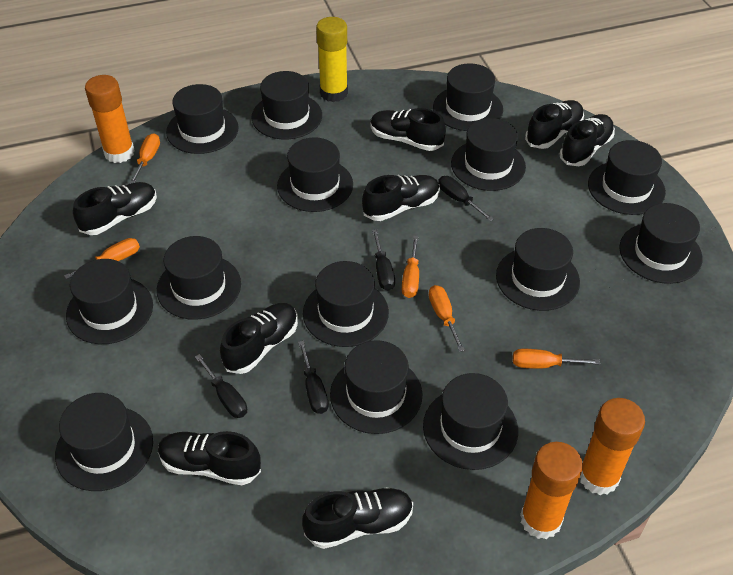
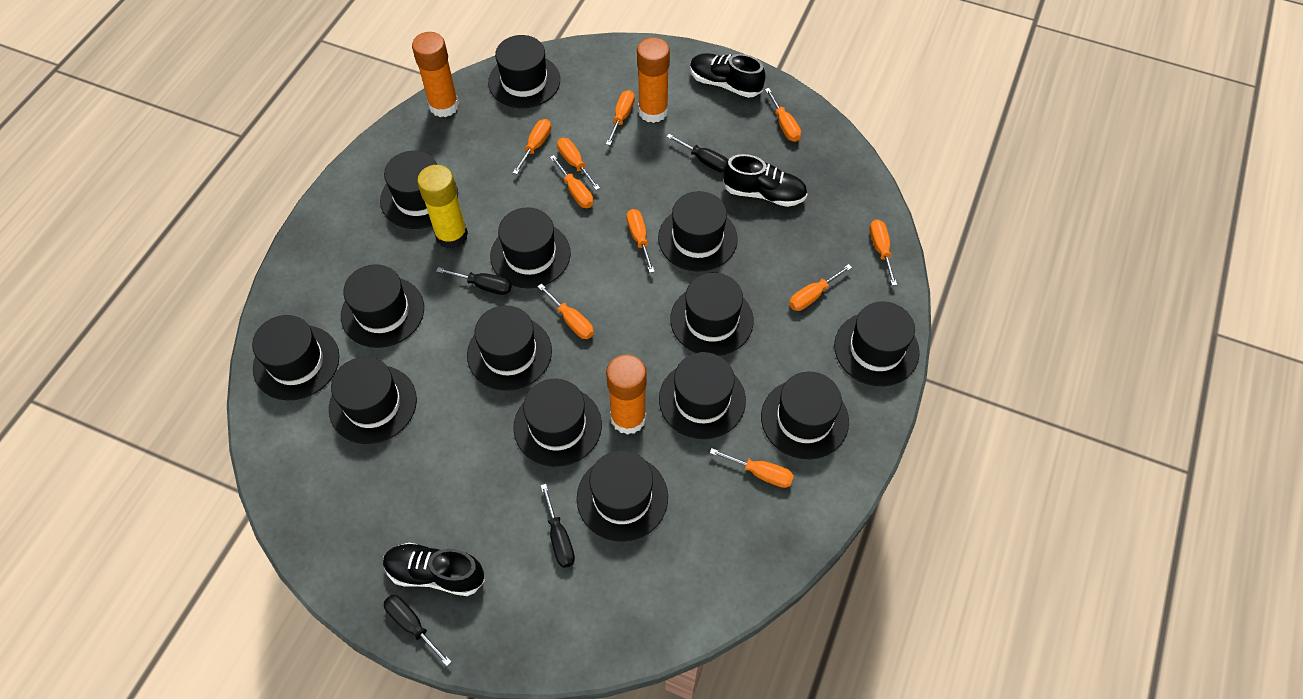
black shoe: [73,182,157,235] [158,431,261,485] [220,303,298,374] [302,487,413,549] [362,175,440,221] [370,108,446,151] [525,100,584,149] [560,114,615,166] = 8 -> [383,543,485,596] [690,53,766,98] [723,154,807,207] = 3
orange screwdriver: [64,238,140,279] [129,133,160,184] [402,236,419,298] [429,285,465,352] [513,349,600,369] = 5 -> [513,119,551,174] [538,283,594,339] [550,155,593,208] [557,138,600,190] [606,90,635,145] [626,209,655,273] [710,448,794,488] [765,88,801,142] [789,264,852,311] [870,219,897,286] = 10

